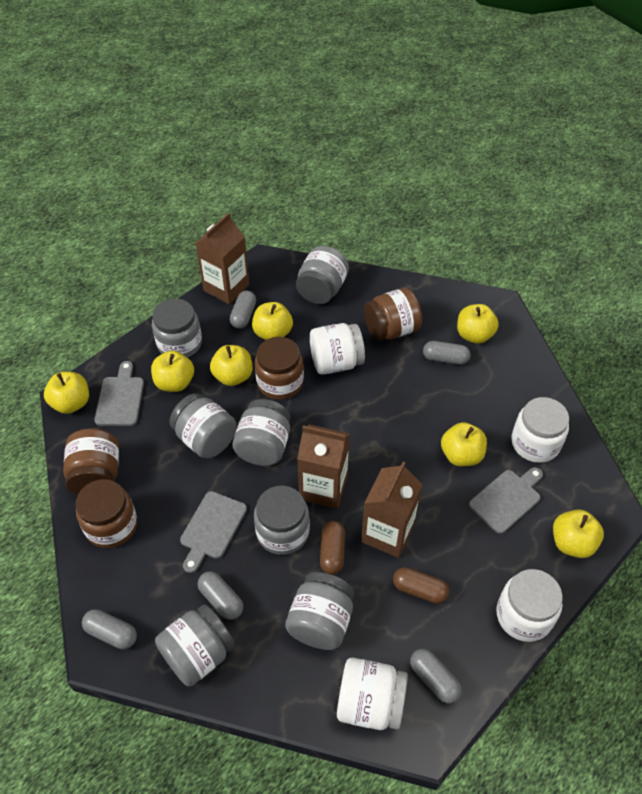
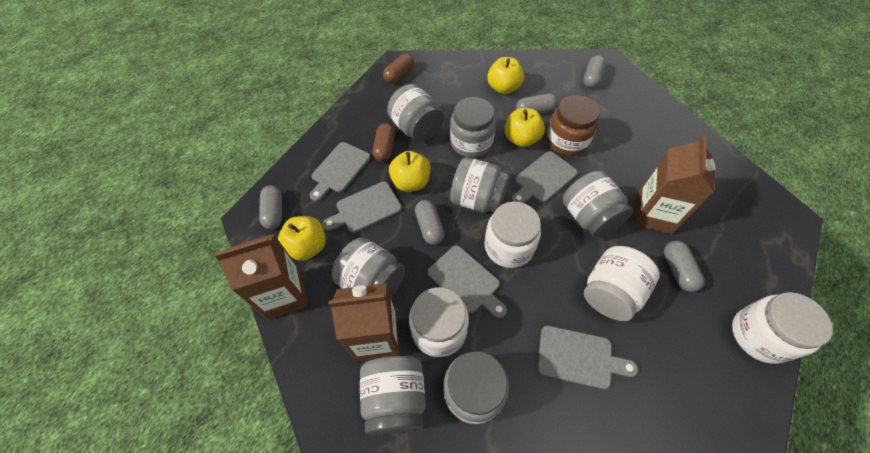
brown jar: [63,428,119,495] [76,479,138,548] [255,337,304,400] [364,288,422,341] = 4 -> [546,95,600,156] = 1
grey cutting board: [95,361,144,426] [180,491,247,573] [469,467,543,534] = 3 -> [310,142,370,201] [322,182,402,233] [428,246,507,318] [511,151,578,203] [537,326,638,389] = 5
yellow apple: [44,372,89,414] [151,351,194,392] [210,345,253,386] [252,302,293,340] [441,422,487,467] [457,304,499,344] [553,509,604,558] = 7 -> [278,216,326,261] [389,151,431,192] [488,57,524,94] [504,108,545,147] = 4

